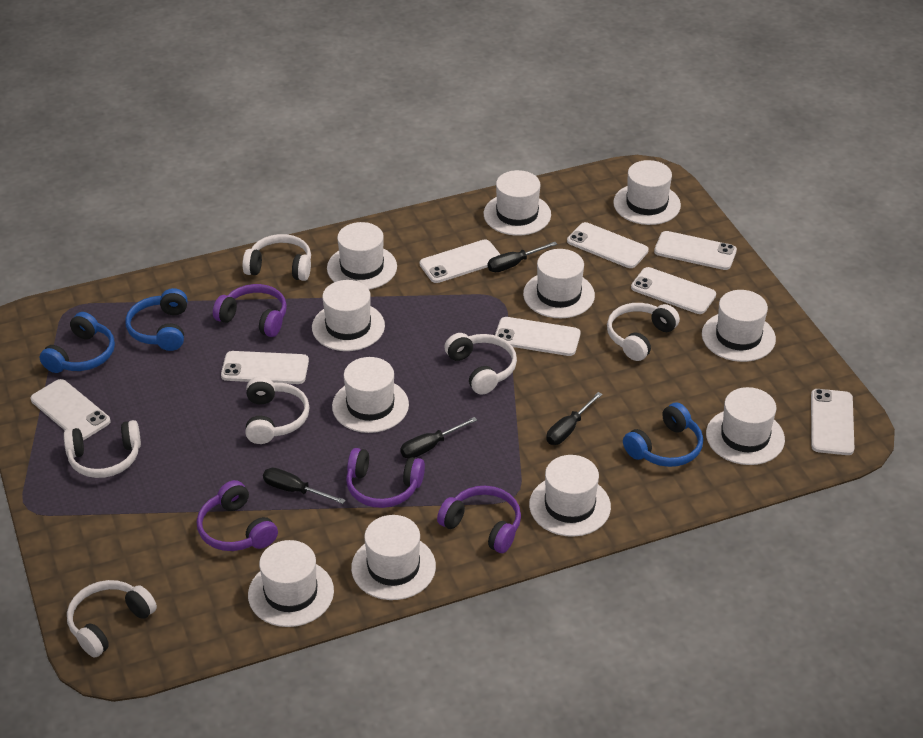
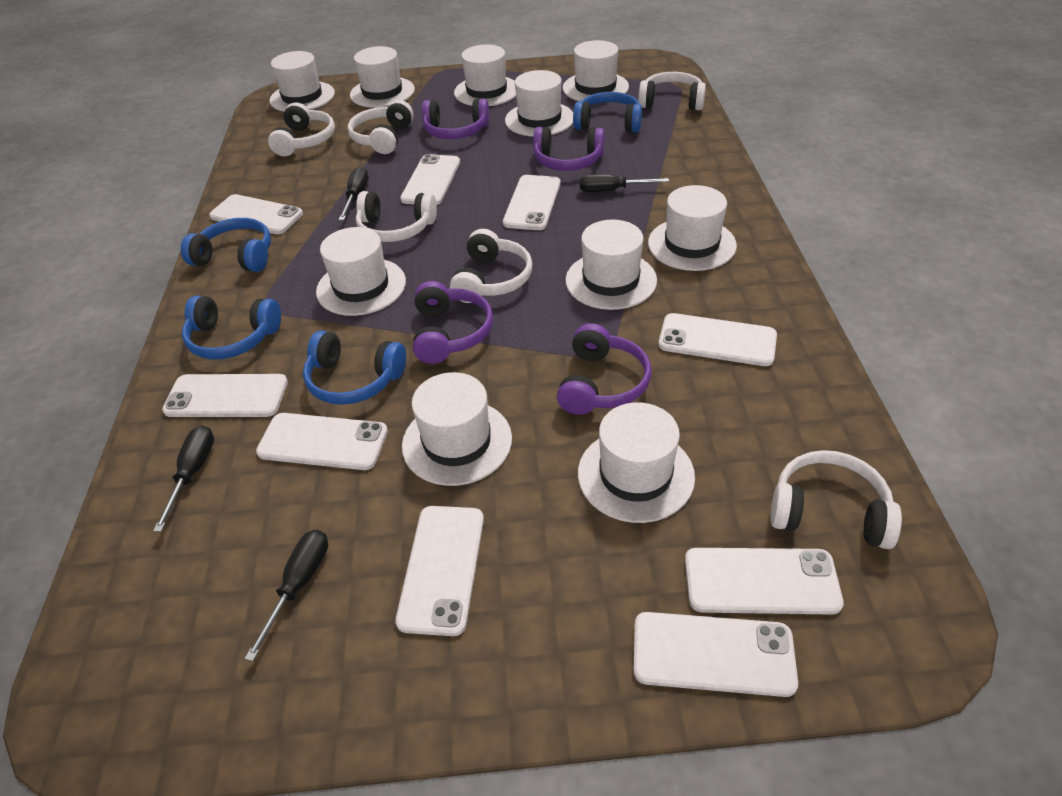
blue headphones: [40,312,115,373] [125,288,188,351] [623,403,703,467] = 3 -> [181,218,271,272] [182,296,281,360] [303,330,406,405] [573,92,642,132] = 4
white hat: [248,540,334,627] [312,280,385,351] [327,222,397,290] [332,357,409,433] [351,515,436,600] [484,170,551,236] [523,249,595,318] [529,455,611,537] [613,160,681,225] [702,290,776,362] [706,387,785,465] = 11 -> [269,51,335,112] [316,227,406,316] [350,46,415,108] [402,372,512,486] [454,44,516,106] [505,70,573,137] [563,40,629,101] [565,219,657,310] [578,402,695,523] [648,185,737,271] = 10
white phone: [31,379,110,440] [221,351,309,384] [420,239,501,283] [495,317,581,356] [567,222,649,268] [631,267,716,314] [654,231,737,270] [811,389,855,455] = 8 -> [162,374,288,417] [209,194,303,234] [256,413,388,470] [395,506,484,636] [400,154,460,205] [503,175,561,230] [634,612,798,697] [659,313,777,366] [685,548,844,615] = 9

